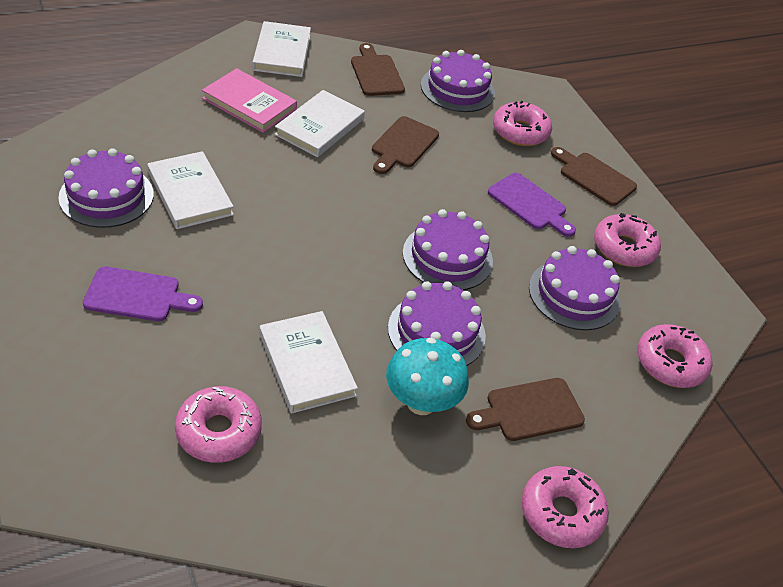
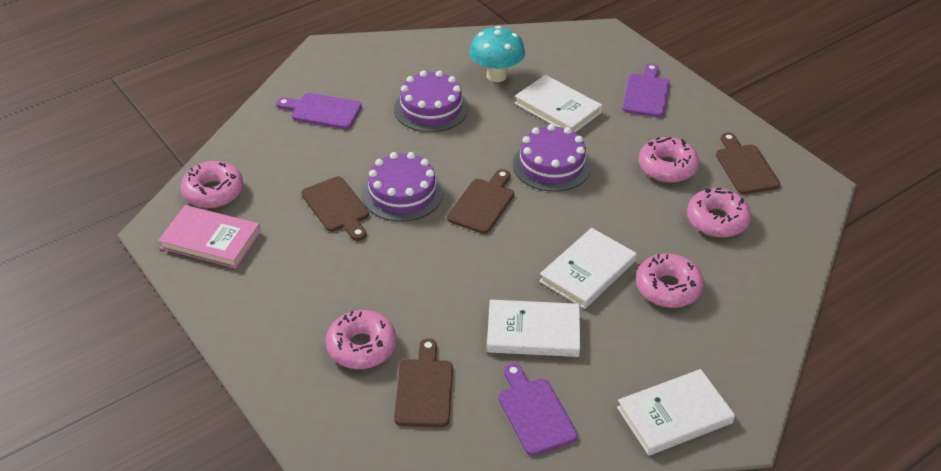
purple cake: [59,148,154,228] [388,281,486,366] [403,209,493,290] [421,50,495,112] [529,246,620,330] = 5 -> [362,152,443,222] [394,70,469,132] [513,124,591,192] = 3
purple cutting board: [83,266,203,321] [488,173,576,237] = 2 -> [276,93,362,129] [498,363,578,456] [622,63,670,117] = 3

